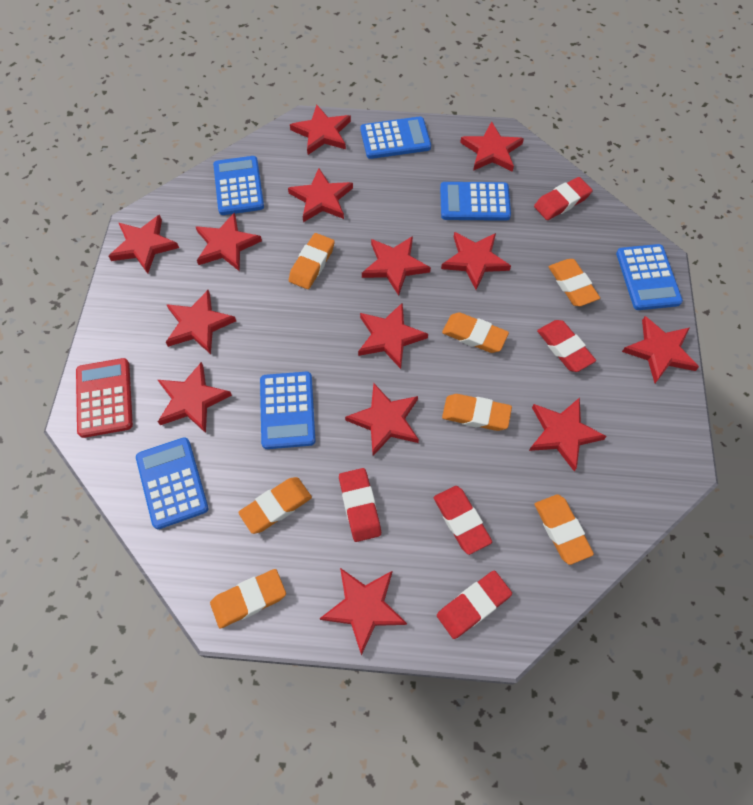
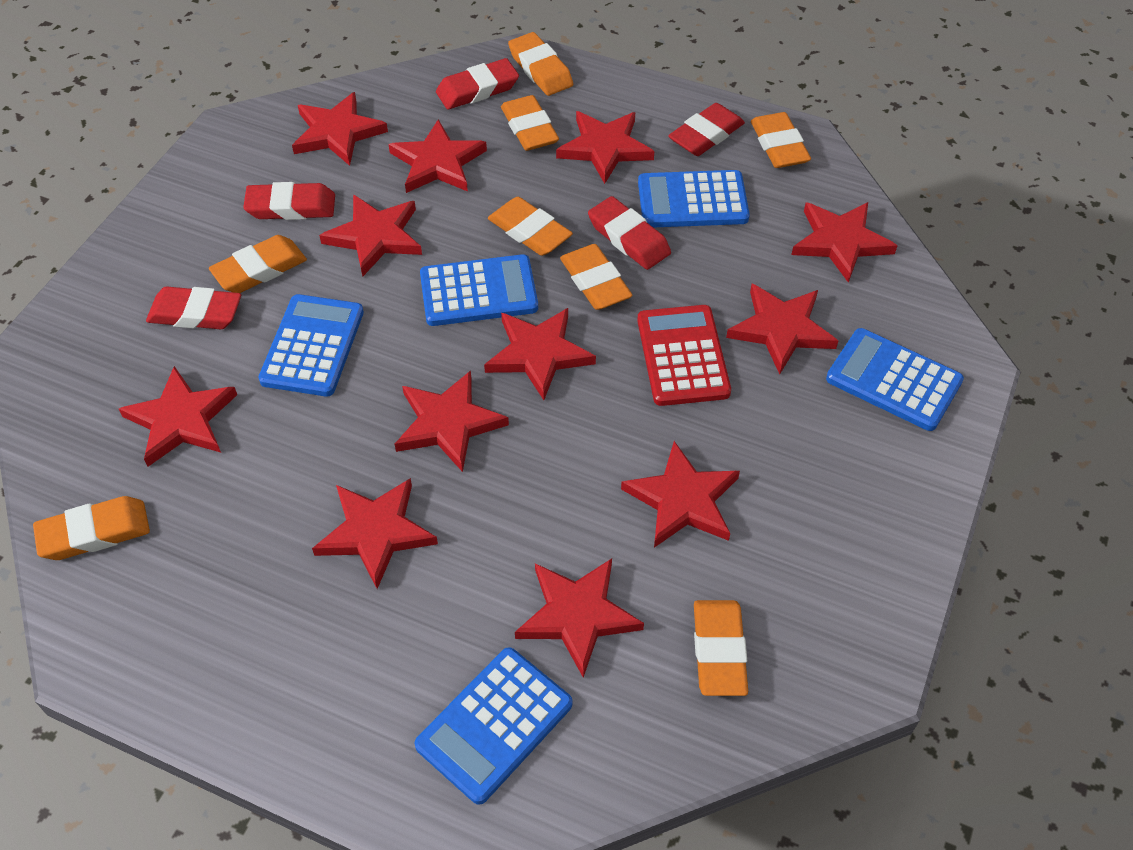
blue calculator: [136,437,208,529] [213,156,264,215] [260,372,315,449] [360,116,431,159] [440,182,511,221] [616,244,683,310] = 6 -> [258,294,364,396] [415,647,572,805] [420,254,538,326] [638,170,750,228] [826,328,964,431] = 5
orange eraser: [210,569,286,628] [238,477,312,534] [289,233,335,289] [442,312,509,353] [442,394,512,431] [535,494,594,565] [549,259,600,306] = 7 -> [33,496,150,560] [209,235,307,293] [488,197,573,256] [501,95,559,151] [508,32,573,96] [560,244,633,310] [694,600,748,696] [751,112,811,168] = 8
red star: [109,215,179,274] [158,362,232,433] [166,290,236,354] [196,213,262,271] [288,168,353,222] [290,105,351,155] [320,568,407,655] [345,384,419,456] [358,302,428,369] [362,236,431,296] [441,232,511,290] [460,121,524,172] [529,398,607,471] [622,316,699,383] = 14 -> [119,366,237,467] [292,92,388,166] [312,478,438,589] [319,194,422,277] [388,120,487,193] [395,370,509,472] [484,308,596,400] [515,558,644,677] [556,111,654,184] [621,441,740,548] [726,284,838,374] [791,202,898,283] = 12

